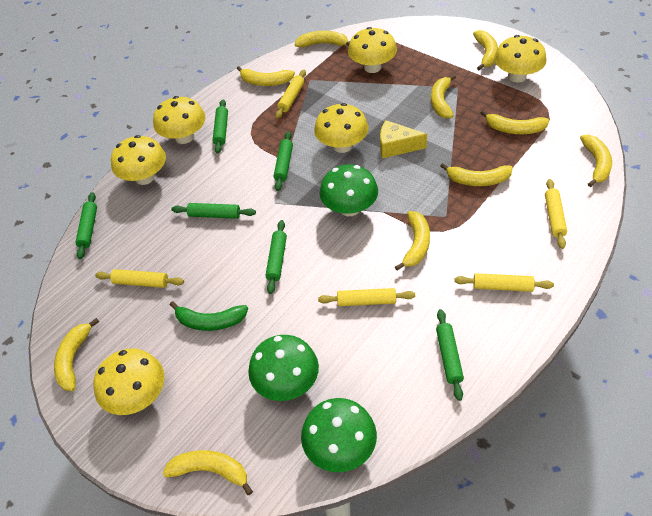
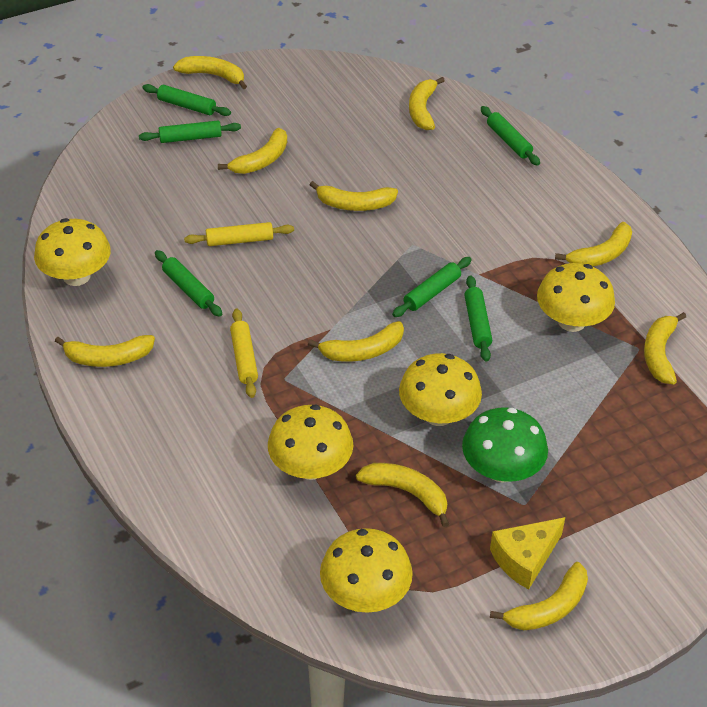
green banana: [170,301,248,331] = 1 -> none = 0
green mushroom: [248,335,319,401] [301,398,377,472] [319,164,378,216] = 3 -> [462,407,548,483] = 1
yellow mushroom: [94,348,165,415] [111,135,166,185] [153,96,205,144] [314,103,368,153] [348,27,397,73] [494,35,546,83] = 6 -> [34,218,111,286] [268,404,353,480] [320,528,413,613] [399,353,482,426] [537,263,615,332] = 5
yellow rolling pin: [95,269,184,288] [275,70,306,119] [318,288,415,306] [454,273,554,292] [545,179,567,249] = 5 -> [184,222,294,246] [230,309,258,398] = 2

